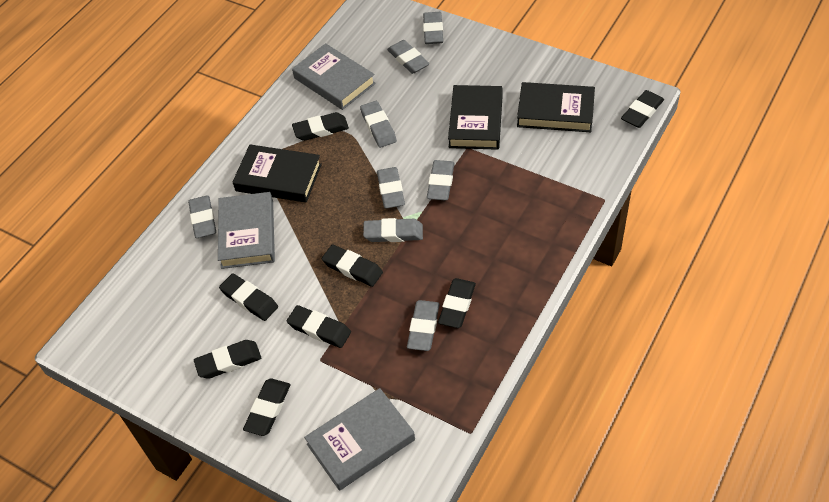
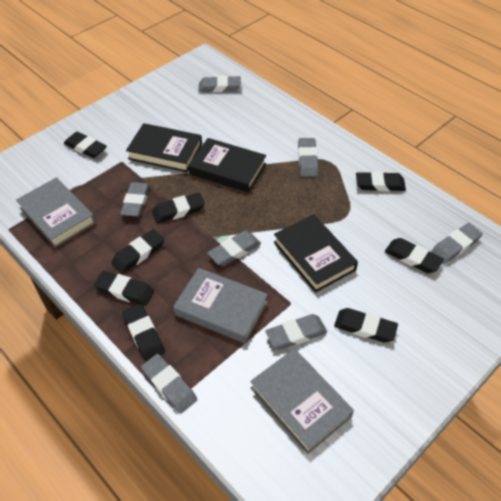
grey eraser: [188,195,216,238] [360,101,397,148] [363,218,423,242] [377,167,405,209] [387,40,429,74] [407,300,440,351] [423,12,443,44] [427,160,455,200] = 8 -> [120,182,150,217] [141,354,197,414] [199,76,241,92] [207,230,261,266] [265,314,327,350] [298,138,318,177] [431,223,483,264] = 7

